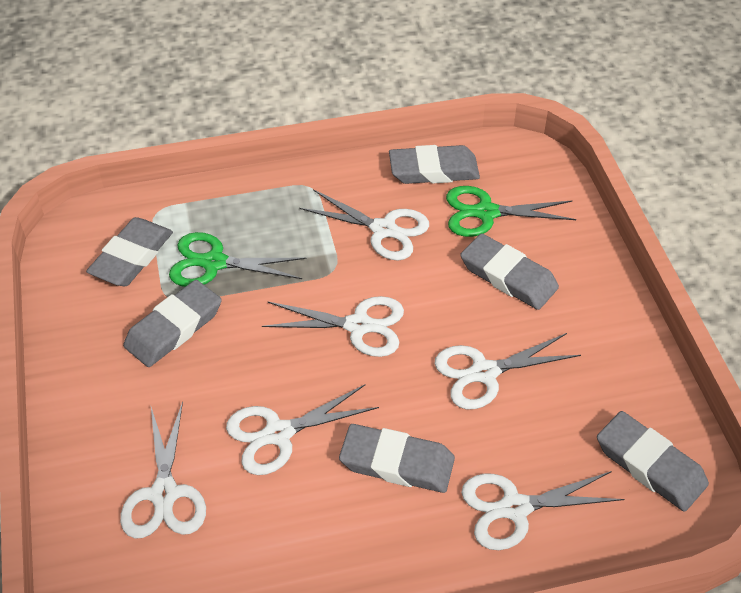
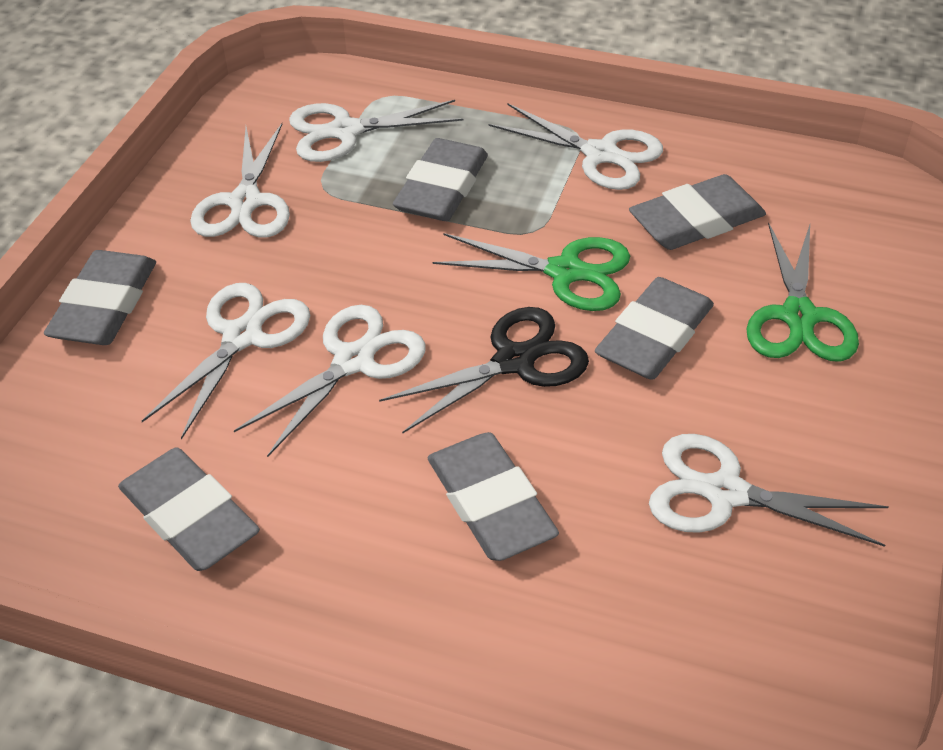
black scissors: none = 0 -> [379,307,589,434] = 1

